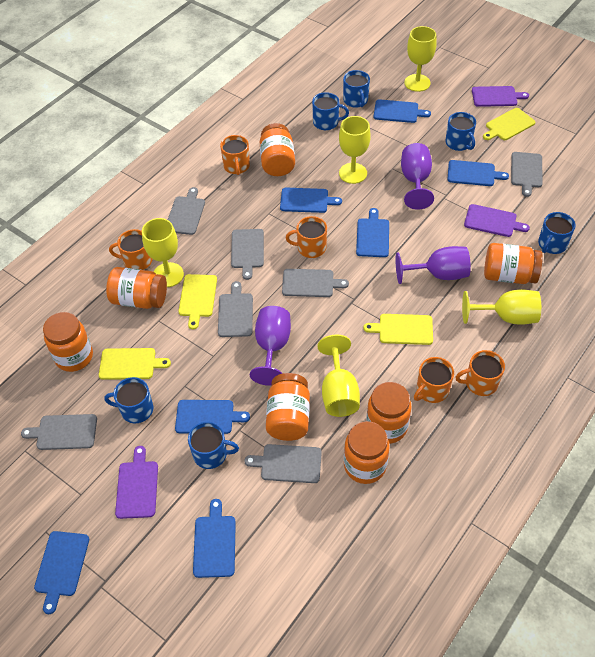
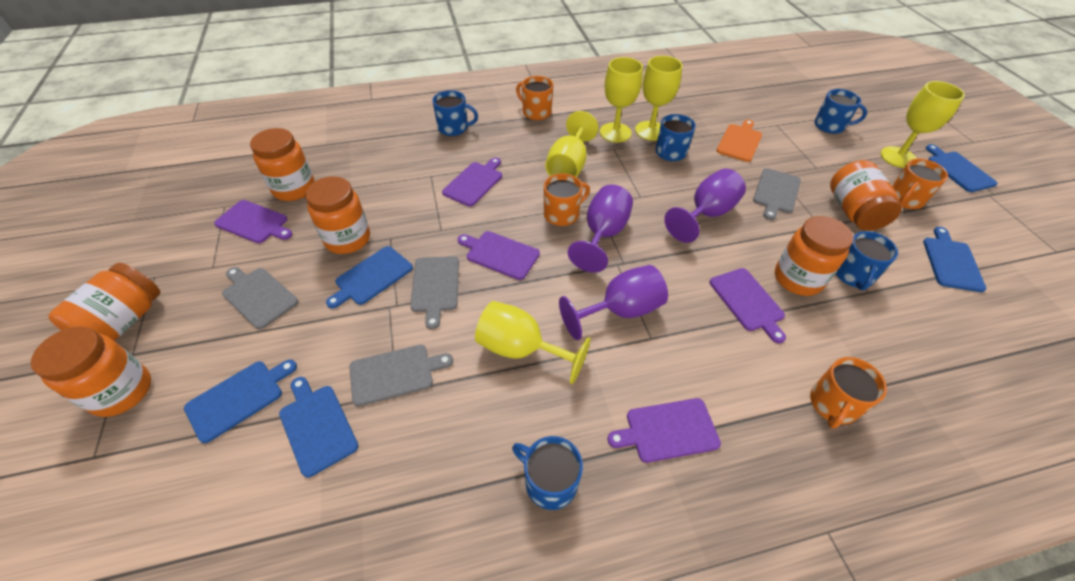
blue cutting board: [34,531,89,614] [175,400,250,434] [193,499,236,578] [280,188,342,213] [356,208,389,257] [373,99,431,123] [447,160,509,186] = 7 -> [184,359,297,443] [279,377,358,478] [326,246,413,309] [923,227,986,292] [926,144,997,192] = 5
blue mug: [104,377,153,423] [188,422,239,469] [312,92,349,130] [343,70,370,108] [445,112,476,151] [538,212,576,254] = 6 -> [432,90,478,136] [512,436,583,510] [655,114,696,161] [814,89,867,134] [836,231,898,290] = 5
grey cutting board: [21,414,97,450] [168,187,205,235] [218,281,253,337] [231,229,264,280] [244,444,322,483] [282,269,349,297] [511,152,543,197] = 7 -> [222,267,298,329] [349,345,453,406] [410,256,459,329] [753,168,801,220] = 4
orange cutting board: none = 0 -> [716,120,762,162] = 1
orange jar: [43,312,93,372] [106,267,167,309] [260,123,295,176] [266,373,310,441] [344,421,390,484] [366,382,412,444] [484,243,543,284] = 7 -> [30,326,151,417] [48,263,161,341] [250,128,315,201] [305,176,370,254] [775,216,853,296] [830,160,902,231] = 6
orange mug: [109,229,152,270] [220,135,250,175] [286,216,327,258] [414,357,454,403] [455,350,505,396] = 5 -> [516,76,553,120] [544,173,590,226] [810,357,887,429] [892,159,948,209] = 4
purple cutting board: [115,446,158,519] [464,204,530,237] [472,86,529,107] = 3 -> [214,200,292,243] [442,158,502,207] [458,231,540,280] [608,398,721,463] [710,268,786,343] = 5
yellow cutting board: [99,348,171,380] [178,274,217,329] [363,314,433,345] [483,108,535,140] = 4 -> none = 0

